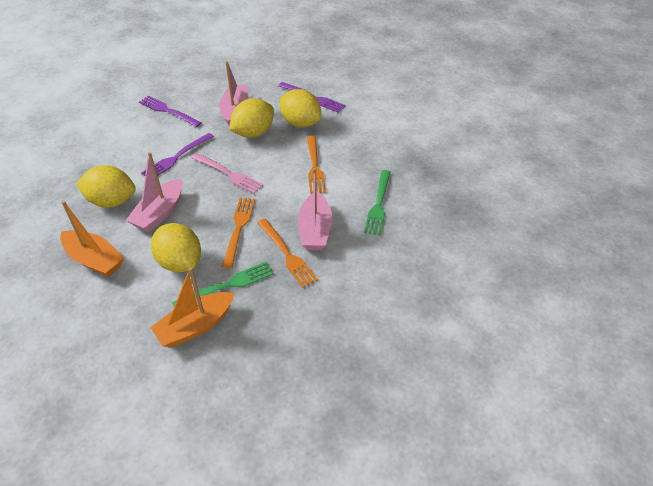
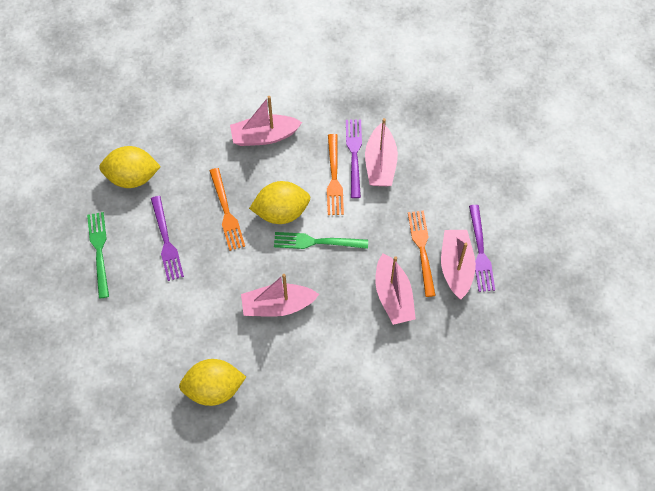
orange boat: [60,201,124,277] [150,267,235,348] = 2 -> none = 0
pink boat: [126,152,183,232] [219,61,248,126] [298,168,332,250] = 3 -> [230,96,302,146] [241,274,319,317] [365,118,398,186] [375,253,416,325] [441,230,476,299] = 5
pink fork: [191,153,264,194] = 1 -> none = 0
yellow lemon: [76,165,136,208] [151,223,201,272] [229,98,274,138] [280,89,321,128] = 4 -> [99,146,161,188] [179,359,246,406] [249,181,310,224] = 3

